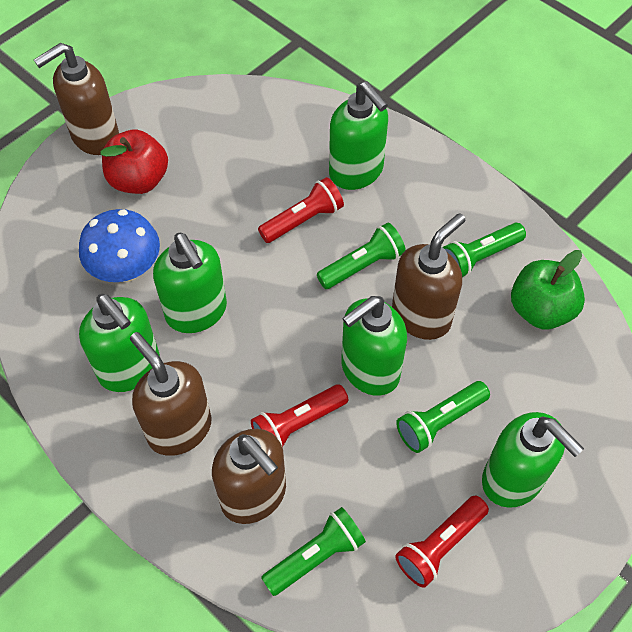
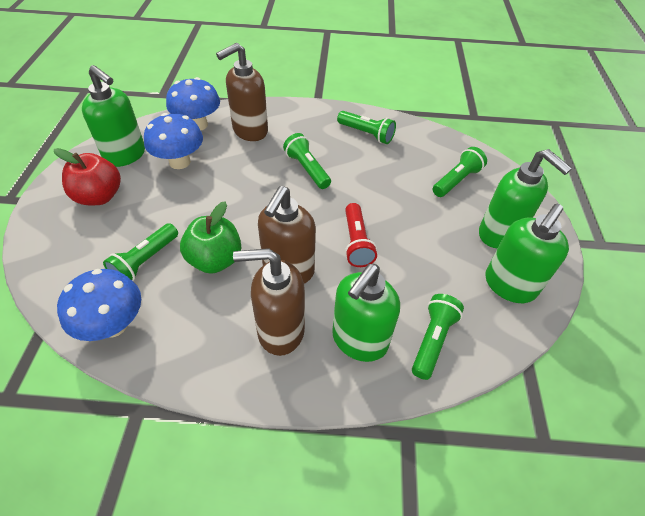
blue mushroom: [79,209,160,282] = 1 -> [57,269,141,341] [144,113,203,169] [166,77,220,131] = 3
brown soap dispenser: [34,43,119,155] [130,332,212,456] [212,429,286,524] [392,213,465,340] = 4 -> [216,43,268,141] [233,248,305,356] [258,186,316,284] = 3
green flashlight: [261,507,366,596] [317,223,406,289] [396,381,490,453] [443,223,526,277] = 4 -> [103,223,178,281] [283,133,331,189] [337,111,396,144] [412,294,464,380] [433,147,487,197] = 5
green soap dispenser: [79,294,160,392] [153,233,227,333] [329,81,388,190] [341,296,407,396] [482,412,584,508] = 5 -> [82,65,145,167] [332,264,400,362] [479,149,572,249] [485,204,569,303] = 4
red flashlight: [251,385,348,447] [258,177,344,243] [395,496,489,588] = 3 -> [345,203,377,267] = 1

